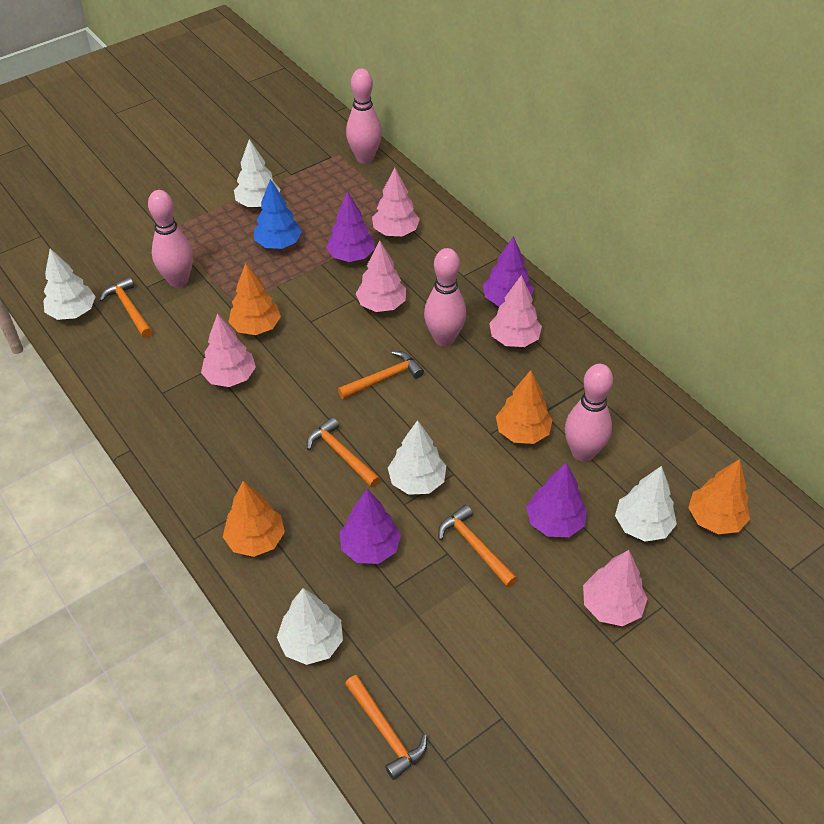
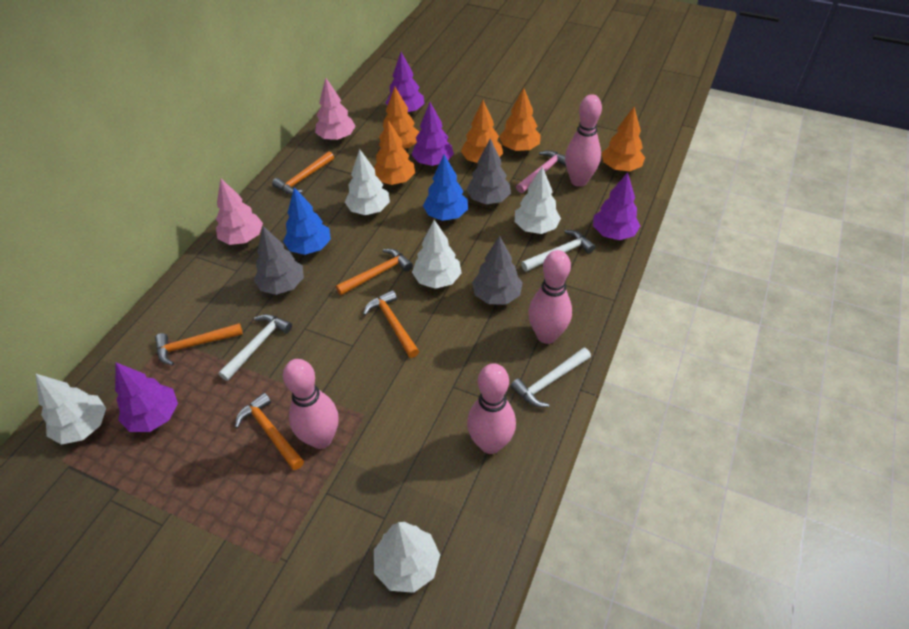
blue tree: [254,179,302,249] = 1 -> [283,187,331,255] [423,155,468,221] = 2
grey tree: none = 0 -> [254,226,304,295] [466,139,511,204] [472,236,523,304] = 3
orange tree: [223,481,285,557] [228,263,281,335] [496,370,553,444] [688,459,750,534] = 4 -> [374,120,415,185] [379,87,419,149] [461,100,503,163] [499,88,541,151] [602,107,645,171] = 5
pink hammer: none = 0 -> [516,150,566,193] = 1
pink tree: [201,313,256,387] [356,241,406,312] [372,168,420,236] [489,275,542,347] [583,550,648,626] = 5 -> [216,179,263,245] [315,78,356,141] = 2
white hammer: none = 0 -> [218,314,292,381] [510,347,591,407] [521,230,595,272] = 3

